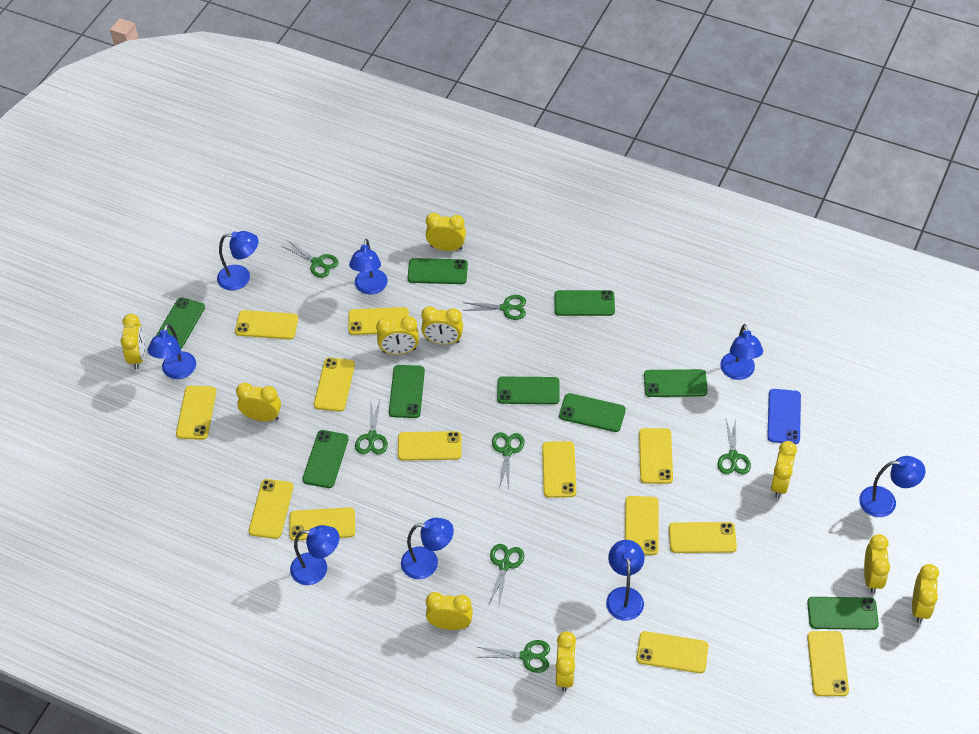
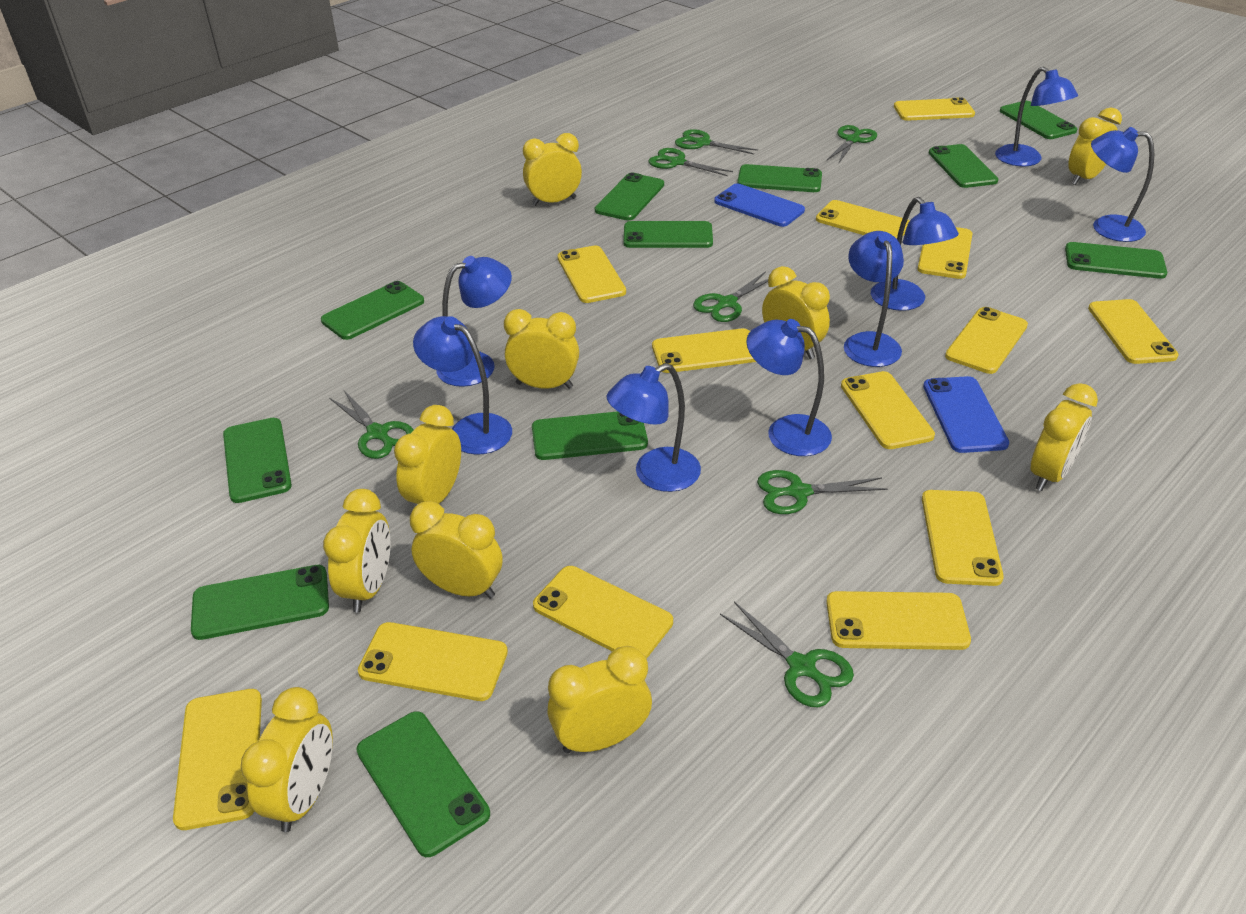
blue phone: [767,389,801,444] = 1 -> [714,184,805,227] [923,376,1009,453] = 2
green phone: [157,297,205,349] [302,430,349,488] [389,365,425,418] [408,258,468,284] [497,377,560,404] [554,290,615,316] [559,393,626,432] [644,369,708,397] [807,597,879,630] = 9 -> [191,565,329,640] [223,418,292,503] [321,281,424,340] [356,711,490,857] [532,411,648,460] [595,173,664,220] [623,221,713,248] [737,164,822,192] [929,144,998,188] [1000,101,1077,139] [1065,242,1167,279] = 11

